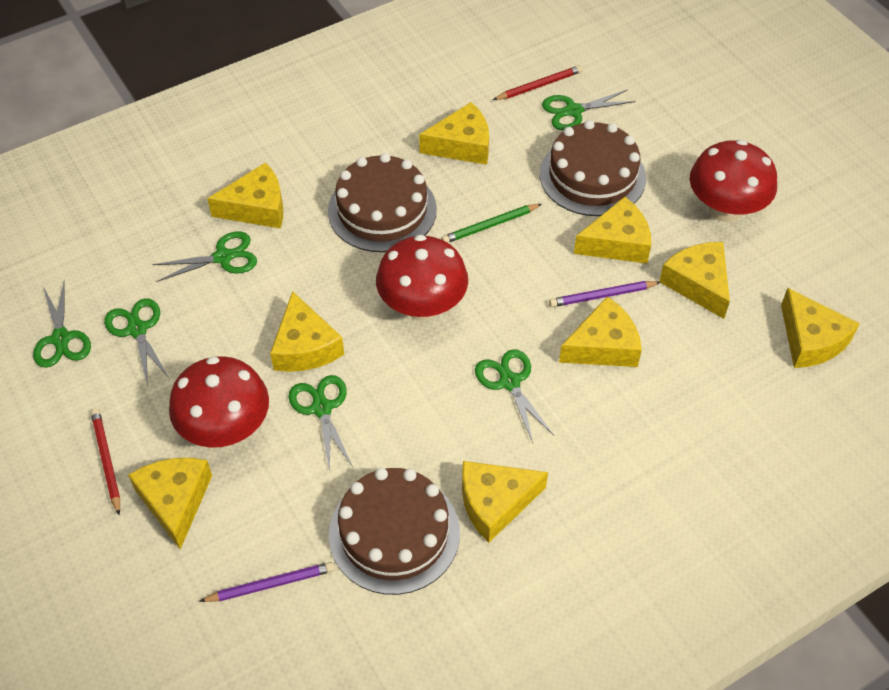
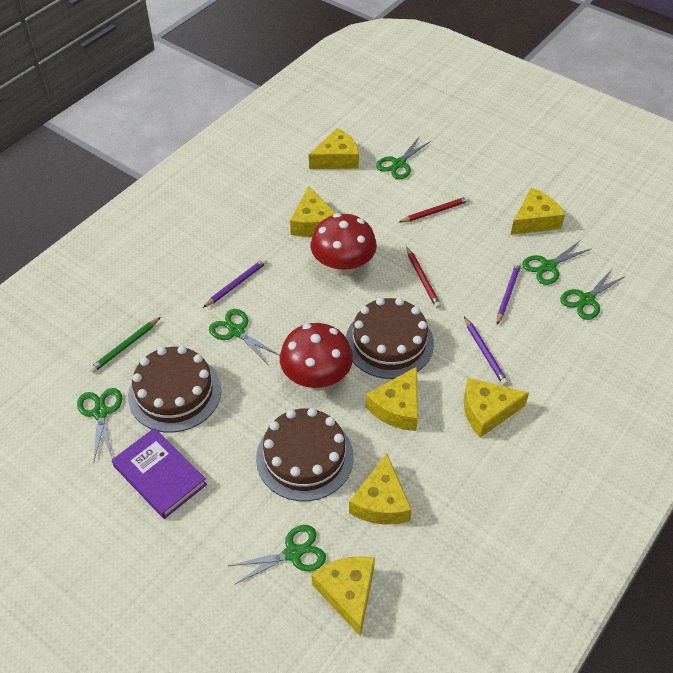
purple book: none = 0 -> [112,428,207,519] = 1
purple pencil: [199,562,335,602] [549,281,661,307] = 2 -> [203,258,267,308] [464,316,508,385] [497,262,521,325] = 3
red mushroom: [169,356,269,448] [376,235,468,321] [690,140,777,222] = 3 -> [280,323,353,389] [311,213,377,276] = 2
yellow cheese: [128,458,212,549] [207,162,283,228] [270,291,344,372] [419,102,489,165] [462,461,548,543] [559,296,642,367] [574,197,651,264] [659,242,730,319] [781,288,860,368] = 9 -> [290,186,336,237] [309,128,359,169] [311,556,375,637] [349,454,412,525] [366,367,418,431] [464,378,529,438] [510,188,565,235] = 7

